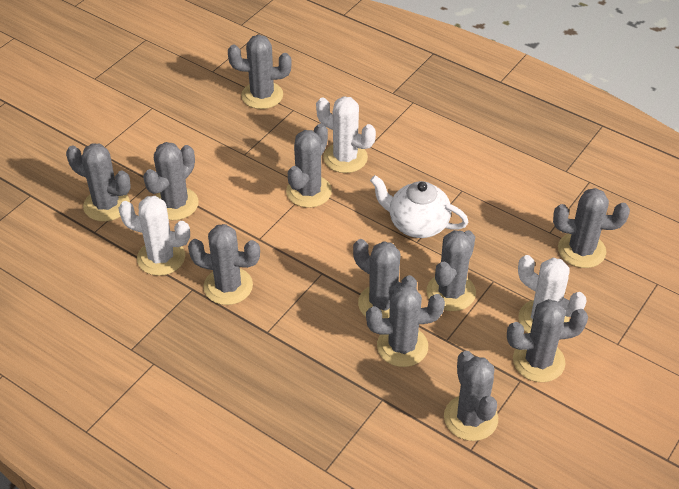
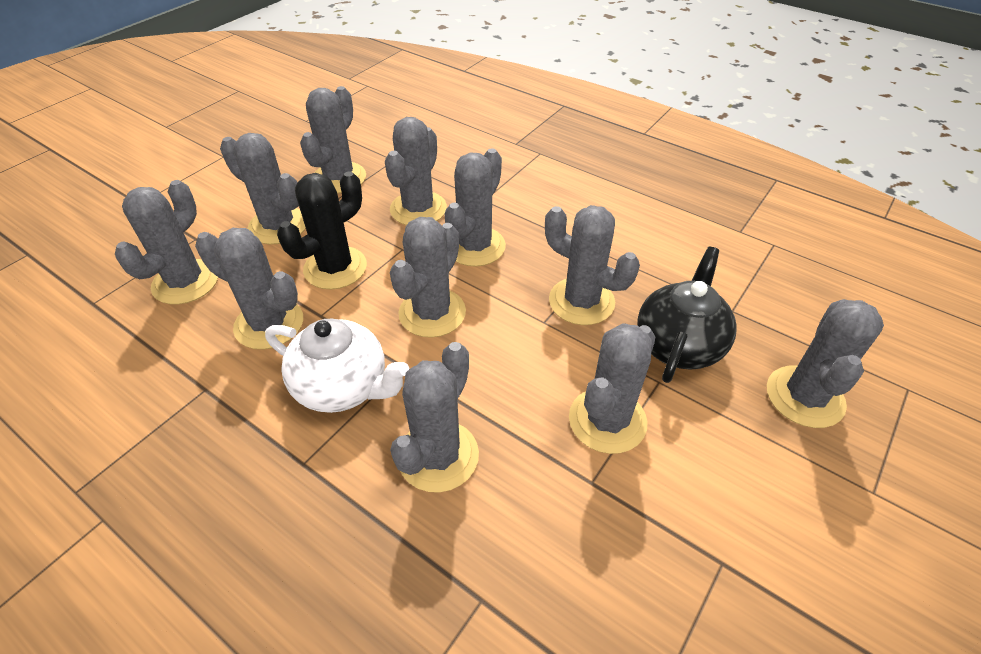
black cactus: none = 0 -> [277,171,367,289] = 1
black teapot: none = 0 -> [637,247,737,383] = 1
white cactus: [118,196,190,276] [316,96,376,173] [518,255,587,333] = 3 -> none = 0

